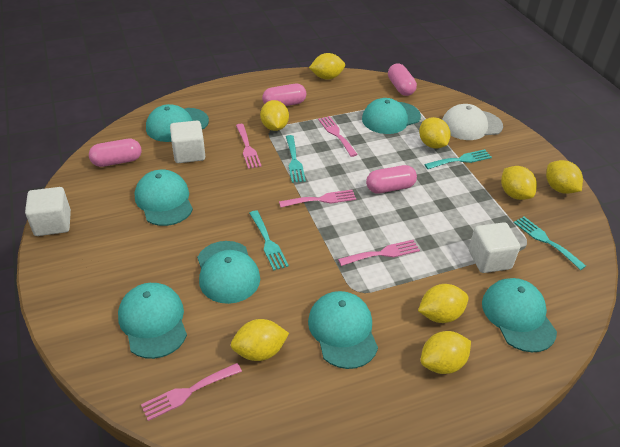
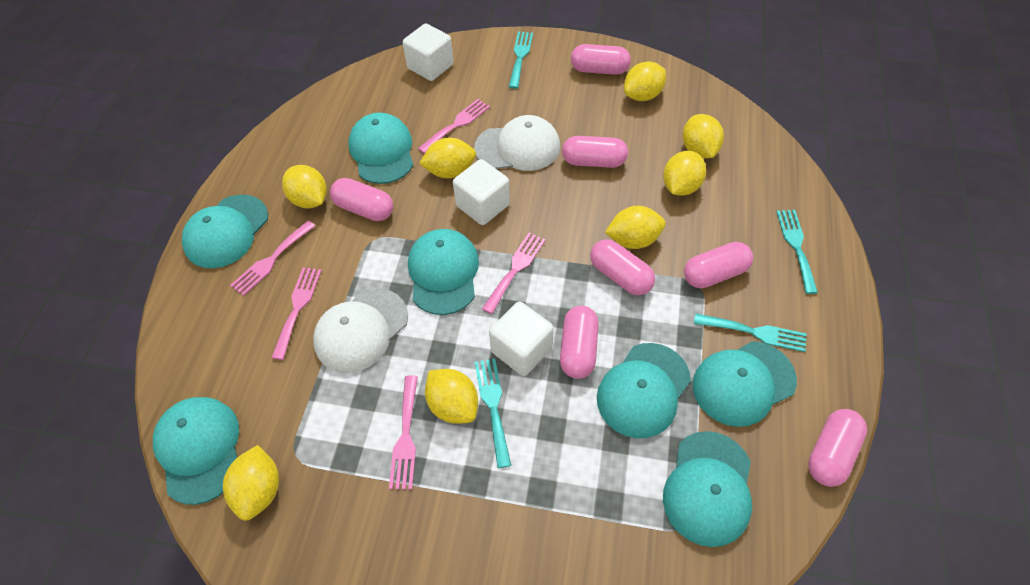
pink capsule: [89,139,142,167] [262,84,306,106] [366,165,417,194] [388,64,417,96] = 4 -> [330,178,393,221] [560,306,599,379] [562,136,628,168] [571,44,631,75] [590,239,655,295] [684,242,753,289] [808,409,867,487] = 7
white cap: [442,104,503,140] = 1 -> [313,288,408,373] [474,115,560,171] = 2

